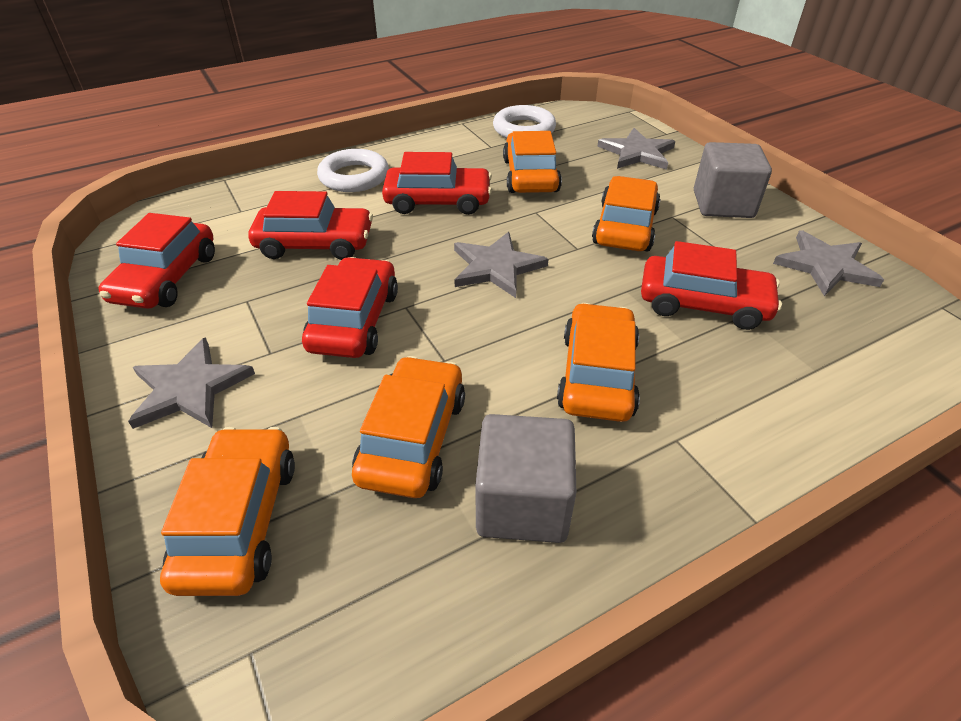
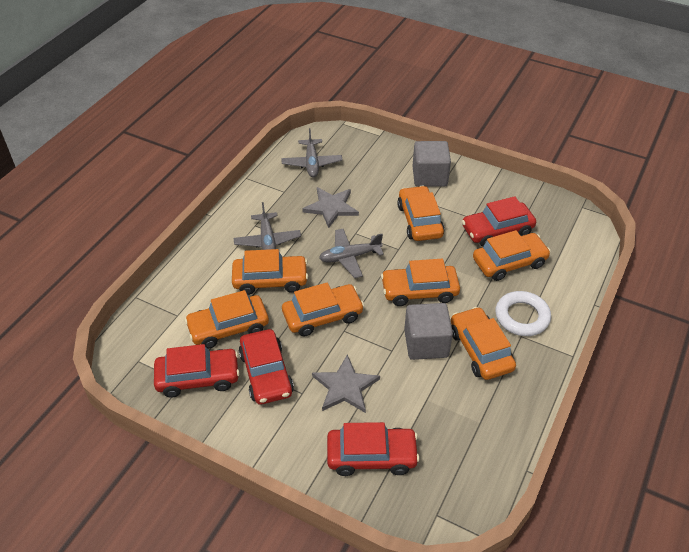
grey plane: none = 0 -> [234,202,301,250] [281,128,342,178] [319,229,384,278] = 3
grey star: [128,337,255,429] [454,232,548,298] [597,128,675,170] [773,230,884,296] = 4 -> [302,187,359,228] [312,354,380,413] = 2
orange car: [160,427,295,596] [352,356,465,498] [503,131,562,193] [557,303,640,422] [592,176,660,251] = 5 -> [185,290,269,349] [232,249,308,295] [282,283,364,337] [381,259,460,306] [397,186,445,241] [451,307,516,380] [473,230,551,281] = 7
red car: [98,213,215,309] [248,191,373,260] [302,257,398,358] [382,152,492,215] [641,241,782,330] = 5 -> [154,344,240,397] [239,329,294,404] [327,422,420,476] [462,196,536,247] = 4
white ring: [317,149,389,192] [493,105,556,138] = 2 -> [495,291,551,336] = 1

